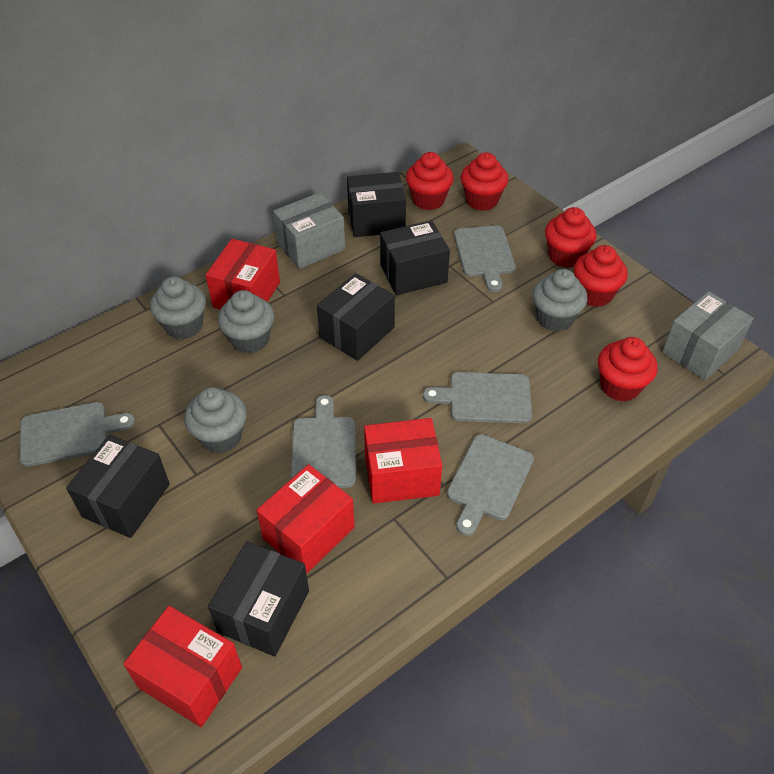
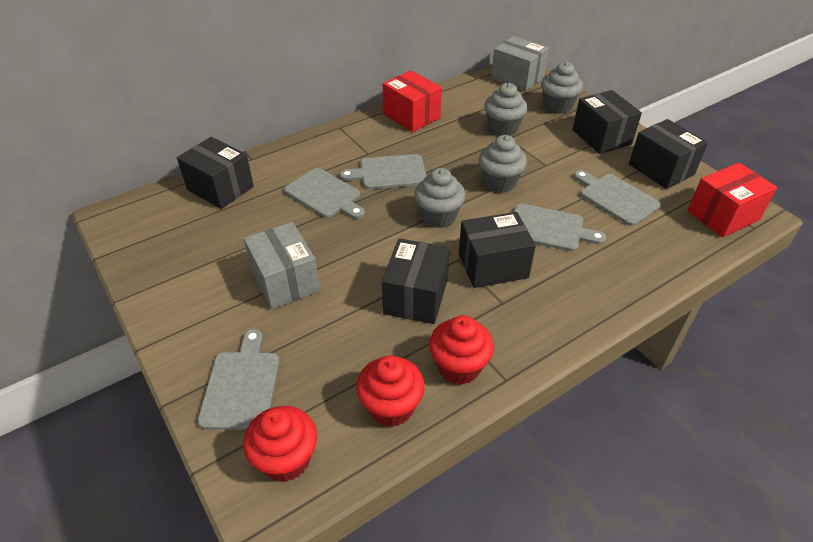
red box: [123,606,242,727] [206,239,280,309] [256,464,355,574] [364,418,442,504] = 4 -> [383,70,442,132] [687,163,777,237] = 2
red cupcake: [406,152,454,210] [461,152,508,211] [545,207,597,268] [573,245,628,307] [598,337,657,402] = 5 -> [243,406,317,482] [356,355,425,427] [429,315,494,385] = 3

